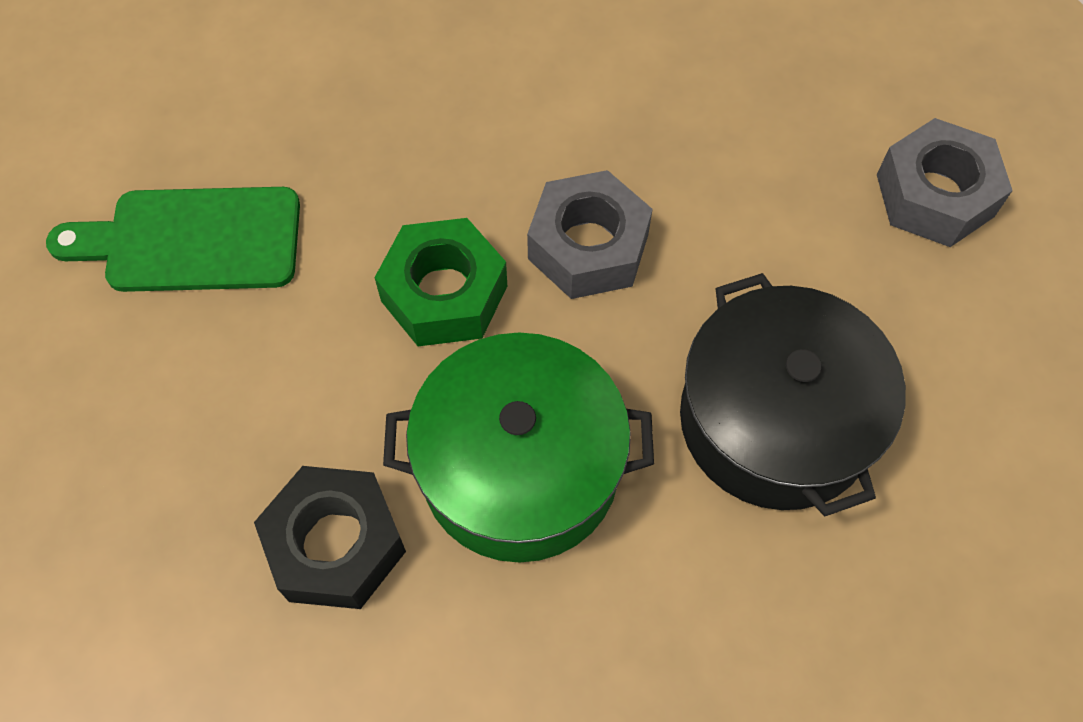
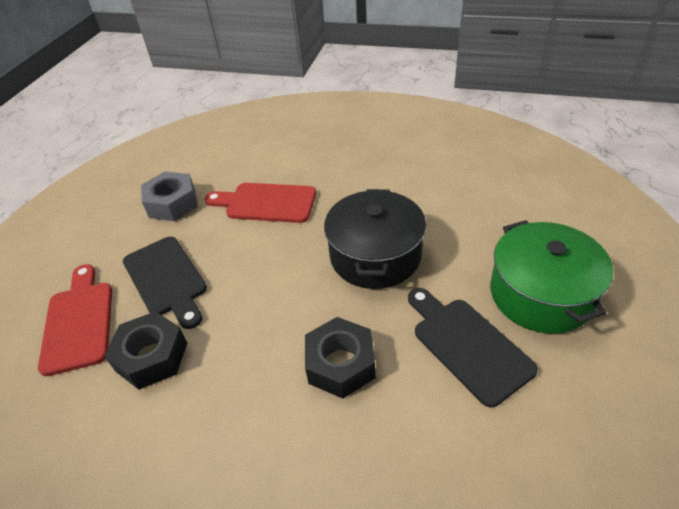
black cutting board: none = 0 -> [123,237,207,329] [408,288,538,407] = 2
black nut: [254,466,406,609] = 1 -> [104,311,187,390] [305,317,375,399] = 2
green cutting board: [46,187,300,292] = 1 -> none = 0
green nut: [374,218,507,346] = 1 -> none = 0
grey nut: [527,170,653,299] [877,118,1013,247] = 2 -> [141,172,198,221] = 1
red cutting board: none = 0 -> [38,264,112,376] [205,183,316,223] = 2

